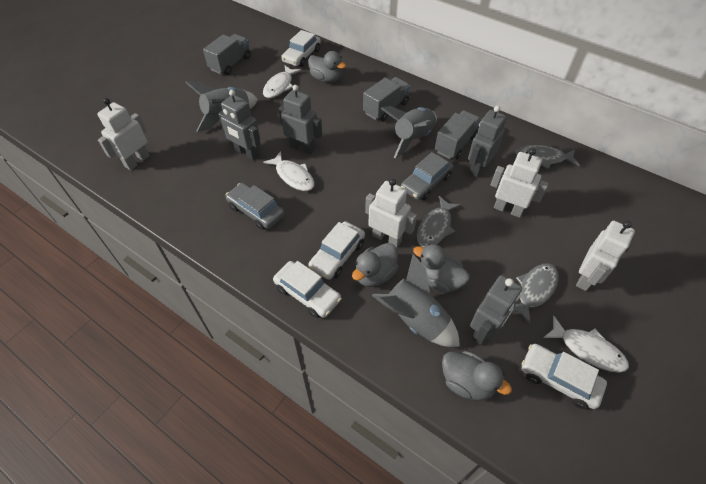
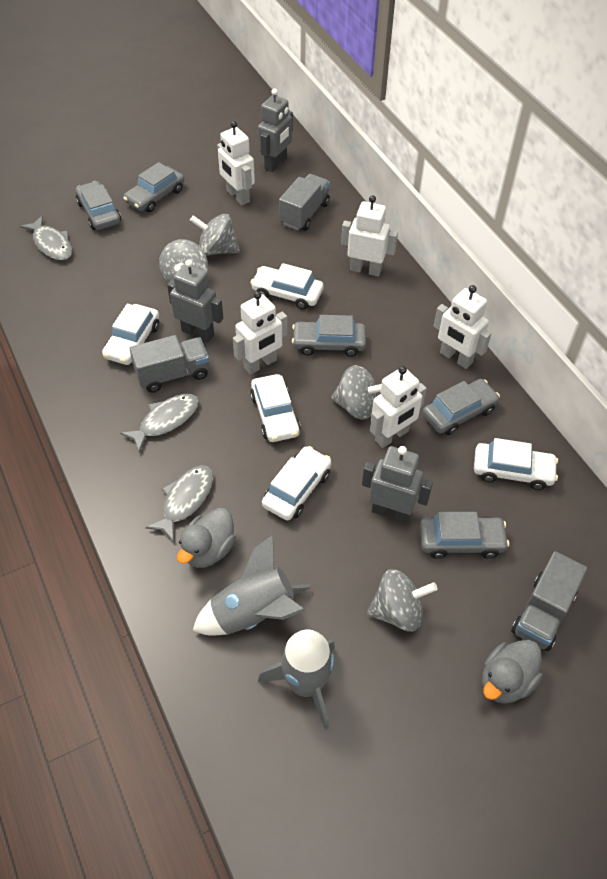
grey car: [225,183,285,230] [401,152,453,200] = 2 -> [75,181,121,230] [123,162,184,212] [292,315,366,357] [419,512,509,559] [422,379,500,435] = 5
grey duck: [308,51,346,83] [352,243,399,287] [413,244,470,293] [442,351,512,400] = 4 -> [177,508,236,568] [482,640,543,704] = 2
grey robot: [218,90,261,160] [279,85,322,155] [468,106,507,178] [470,275,522,345] = 4 -> [167,259,223,342] [258,88,293,172] [362,446,433,523] = 3
grey rocket: [185,81,258,132] [372,254,460,347] [381,106,437,159] = 3 -> [193,535,311,636] [258,629,335,730] = 2
grey spinning top: none = 0 -> [159,239,208,283] [190,214,240,256] [331,365,381,420] [367,569,438,632] = 4
white car: [273,261,342,318] [281,30,321,67] [308,221,365,280] [522,344,607,409] = 4 -> [102,304,159,365] [250,263,324,310] [250,374,301,442] [262,446,331,521] [474,438,558,490] = 5
white fish: [263,65,301,98] [263,151,315,191] [543,315,629,373] = 3 -> none = 0
white robot: [97,98,150,170] [365,179,417,248] [491,148,549,218] [576,221,635,291] = 4 -> [217,121,255,205] [233,291,287,375] [341,195,398,277] [370,366,427,448] [434,285,491,369] = 5

